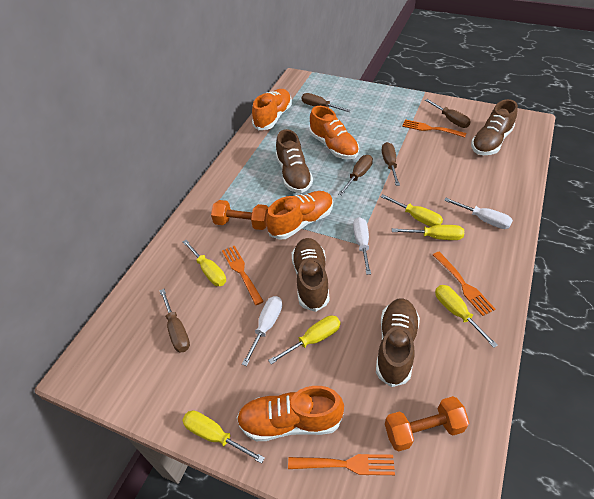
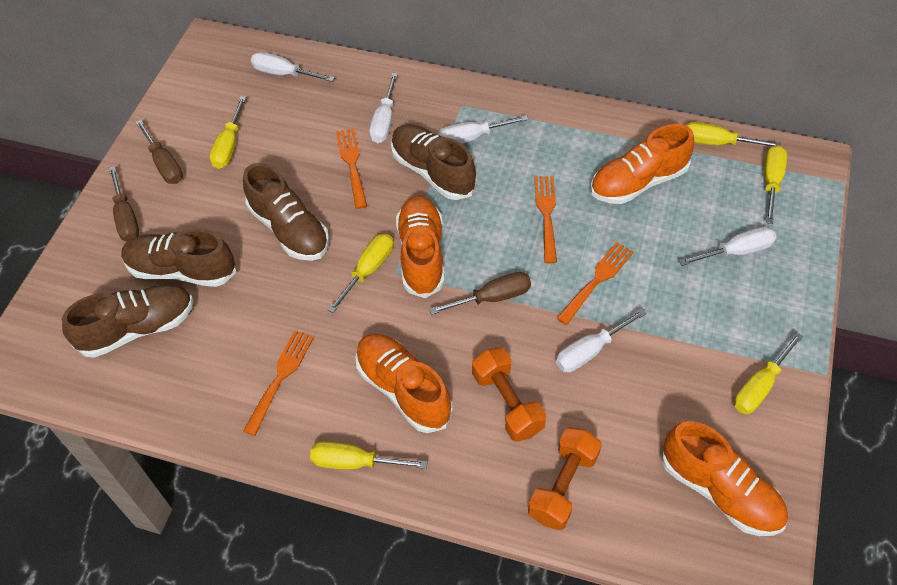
brown screwdriver: [159,289,190,352] [302,93,351,112] [338,155,373,195] [382,142,400,186] [425,99,471,128] = 5 -> [109,166,139,242] [135,120,183,184] [429,272,531,315] = 3
white screwdriver: [242,296,282,366] [353,217,371,275] [444,198,513,229] = 3 -> [251,52,335,82] [369,73,398,143] [437,115,529,144] [556,309,647,372] [679,227,777,266] = 5

